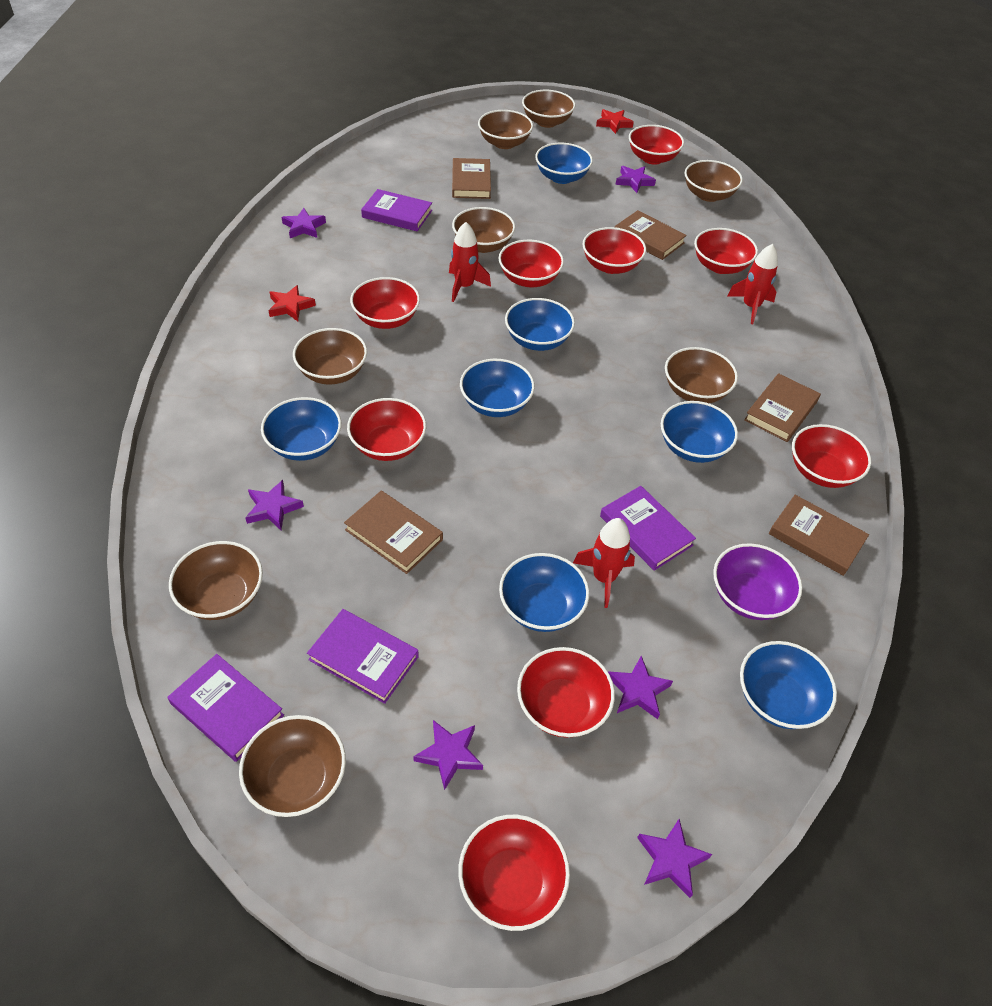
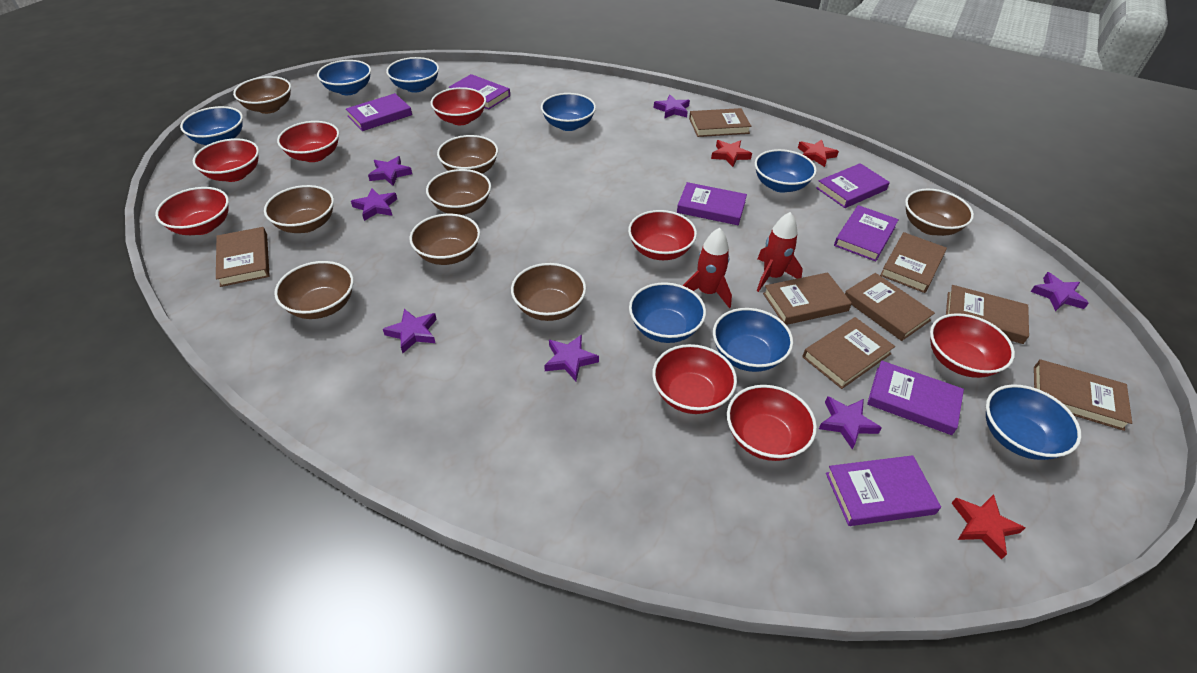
blue bowl: [261,397,341,461] [460,359,535,417] [499,553,589,632] [505,298,575,351] [535,143,593,184] [661,401,738,463] [740,641,837,729] = 7 -> [180,106,243,145] [317,60,371,95] [386,57,439,92] [541,93,596,131] [629,282,706,343] [713,308,793,372] [755,149,817,193] [986,384,1081,460] = 8
brown book: [344,491,443,574] [452,158,491,199] [615,210,687,260] [744,373,821,442] [769,495,869,576] = 5 -> [216,227,270,287] [689,108,751,137] [763,272,852,325] [802,317,895,389] [845,273,935,341] [880,232,947,293] [946,285,1029,344] [1034,359,1132,431] = 8
purple book: [168,654,284,762] [307,609,419,704] [361,189,432,231] [600,486,696,571] = 4 -> [346,93,412,131] [449,74,510,110] [677,182,747,225] [816,163,890,208] [826,455,941,526] [834,205,899,262] [867,361,964,435] = 7
purple bowl: [713,543,802,620] = 1 -> none = 0
purple star: [245,480,304,530] [282,208,326,238] [413,720,483,790] [608,656,673,719] [616,166,656,193] [637,819,712,898] = 6 -> [351,188,397,221] [368,156,412,186] [383,309,437,353] [544,334,599,381] [654,95,690,119] [819,396,882,449] [1030,272,1089,311] = 7
red bowl: [347,398,426,461] [350,277,420,329] [458,815,570,931] [499,240,564,287] [517,647,615,738] [582,227,646,274] [629,125,684,165] [694,228,758,274] [792,424,871,488] = 9 -> [155,187,229,235] [193,138,259,182] [277,121,339,162] [431,87,486,125] [628,210,697,260] [652,344,737,414] [727,385,817,461] [930,313,1015,378] = 8
red rocket: [449,222,491,302] [573,518,635,608] [728,244,778,324] = 3 -> [683,228,732,308] [757,212,803,292] = 2
red star: [269,285,316,321] [596,109,634,134] = 2 -> [711,140,752,167] [798,139,839,167] [952,494,1025,559] = 3

